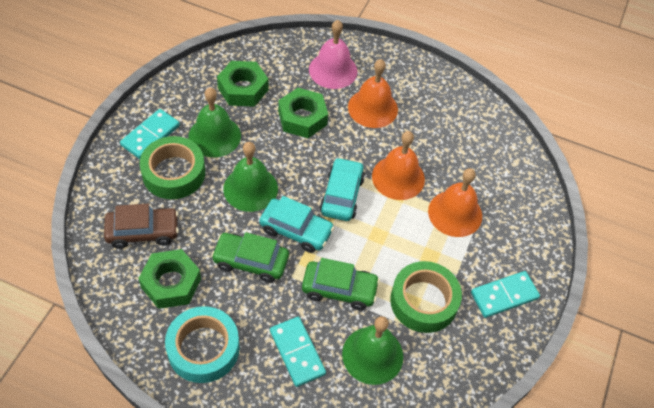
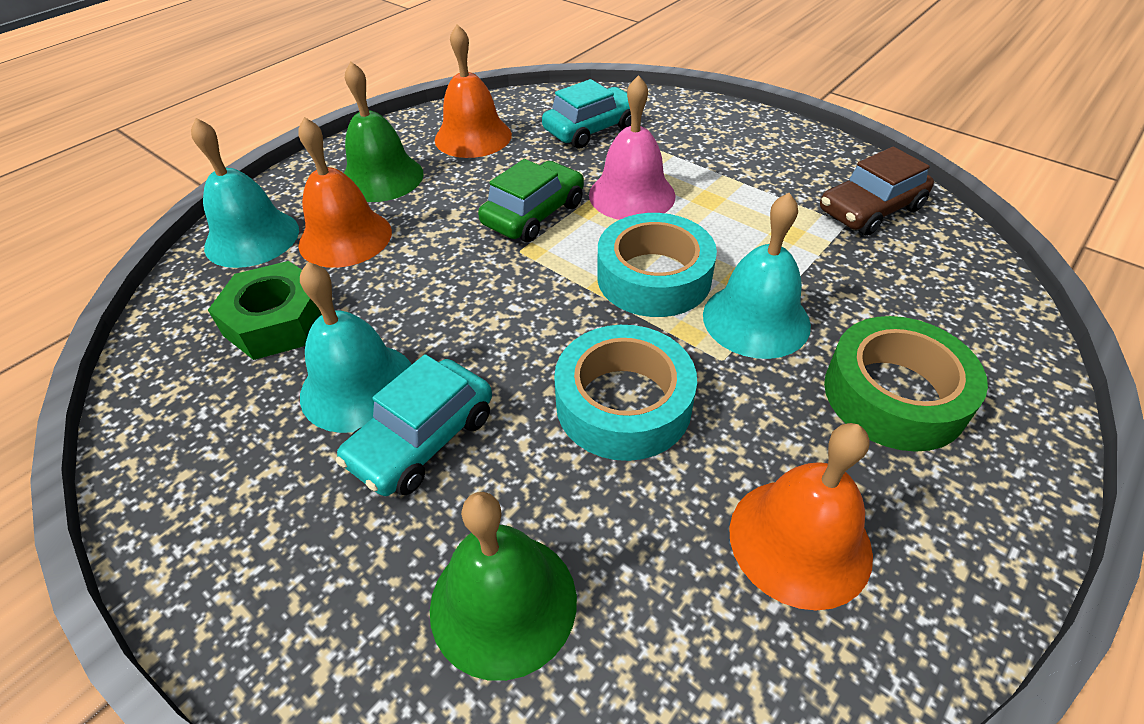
green bell: [188,87,241,157] [223,142,278,212] [342,316,403,385] = 3 -> [344,62,424,202] [430,492,577,681] = 2
green car: [211,232,289,283] [302,258,380,310] = 2 -> [478,159,584,242] = 1
green nut: [138,249,201,309] [217,61,268,107] [278,88,328,138] = 3 -> [208,261,322,360] = 1
green tape: [140,136,205,199] [390,261,462,333] = 2 -> [824,316,988,452] = 1
turquoise bell: none = 0 -> [191,118,299,268] [300,262,412,433] [703,193,811,359] = 3
turquoise domino: [120,109,180,159] [270,317,326,387] [471,271,540,318] = 3 -> none = 0
turquoise tape: [165,306,240,383] = 1 -> [554,325,697,461] [597,213,717,317] = 2

